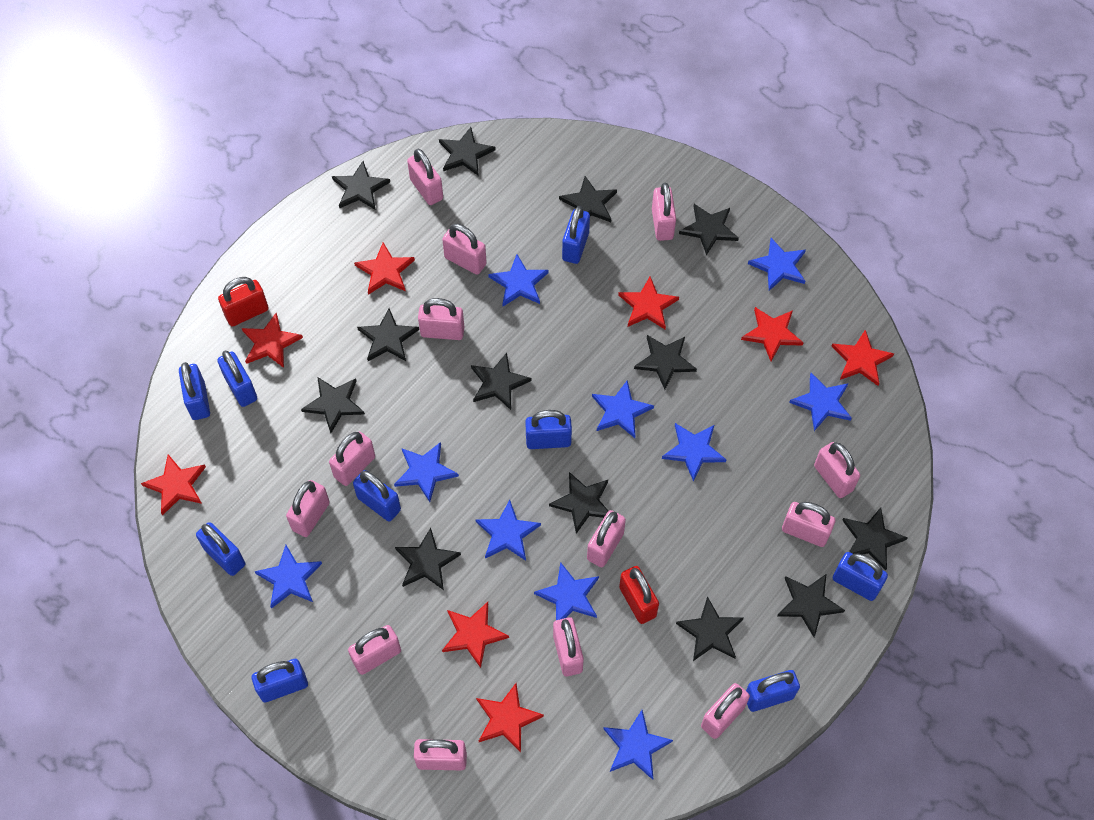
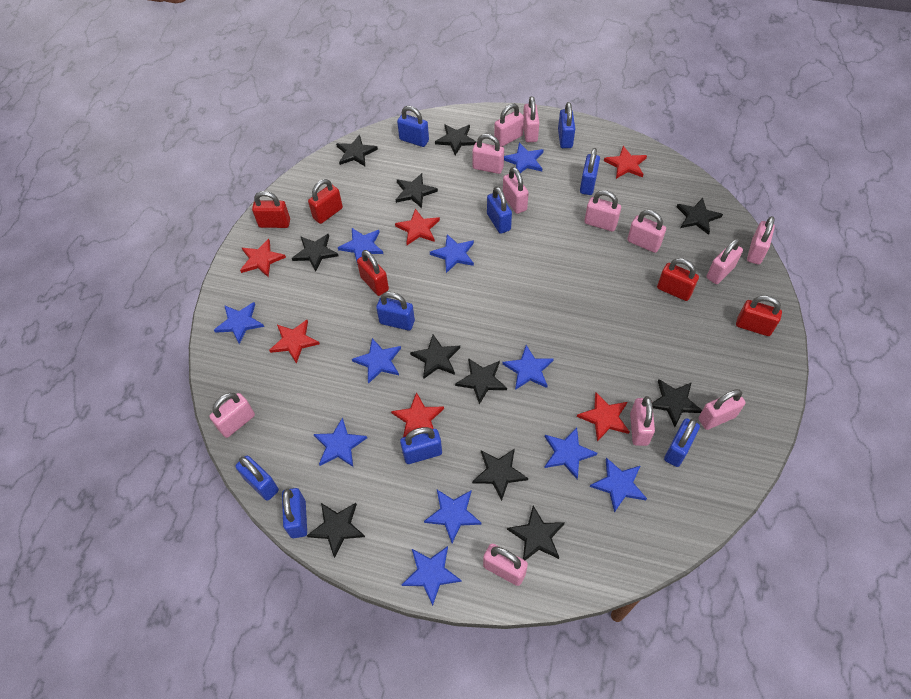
black star: [301,377,365,433] [332,161,390,210] [357,308,419,361] [395,528,461,590] [439,127,496,176] [471,353,532,410] [549,472,608,534] [559,176,617,222] [634,335,697,390] [676,596,744,661] [679,204,739,256] [777,574,845,637] [842,507,908,571] = 13 -> [292,234,338,271] [307,503,365,558] [336,135,378,166] [396,173,438,208] [410,334,460,379] [435,124,476,155] [455,358,507,405] [472,449,528,501] [507,506,565,560] [652,379,702,427] [677,198,723,235] = 11
blue star: [255,545,322,609] [394,442,459,502] [475,500,541,561] [488,254,549,306] [534,562,599,620] [592,380,654,438] [603,710,673,780] [662,423,727,482] [748,238,806,291] [789,373,852,431] = 10 -> [214,302,264,344] [313,417,367,467] [338,228,383,265] [352,338,401,384] [401,546,462,606] [424,490,482,543] [430,234,474,273] [502,345,553,390] [504,143,543,173] [544,427,597,479] [590,457,647,513] = 11
pink padlock: [286,480,330,537] [329,431,375,486] [348,625,401,675] [407,149,443,205] [414,739,467,770] [418,298,464,340] [442,224,487,275] [553,617,584,676] [587,510,626,567] [652,183,676,241] [701,683,750,739] [782,502,835,547] [814,442,860,498] = 13 -> [209,393,255,438] [472,134,504,174] [483,544,528,586] [494,103,524,147] [503,167,529,214] [523,96,539,142] [584,190,621,232] [627,210,666,253] [630,396,655,446] [698,389,745,430] [706,238,743,284] [747,216,775,265] = 12
red padlock: [218,277,269,327] [619,566,659,624] = 2 -> [252,191,290,228] [308,179,343,224] [357,250,389,296] [657,258,699,301] [736,295,782,336] = 5
red star: [141,454,206,516] [242,313,303,368] [354,242,415,295] [442,602,509,668] [476,683,544,753] [618,276,679,329] [741,307,804,361] [831,330,894,386] = 8 -> [240,239,286,277] [269,320,320,364] [391,392,444,437] [395,208,440,245] [577,392,630,442] [604,146,647,179] = 6

